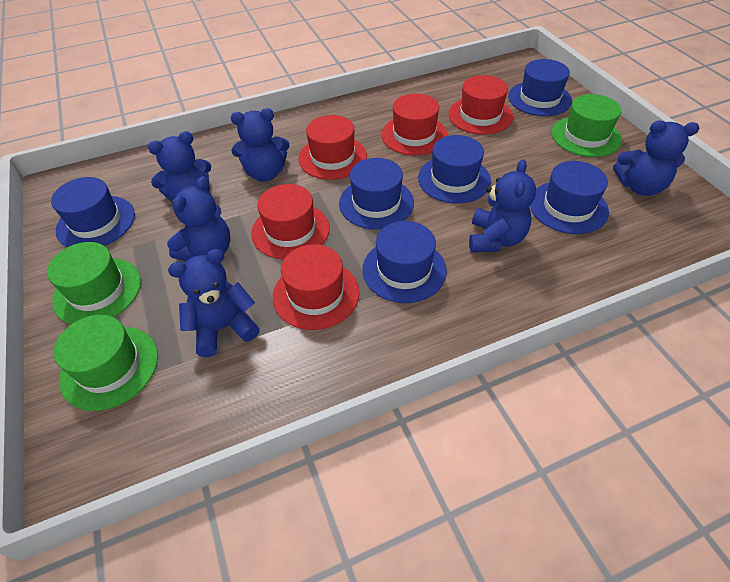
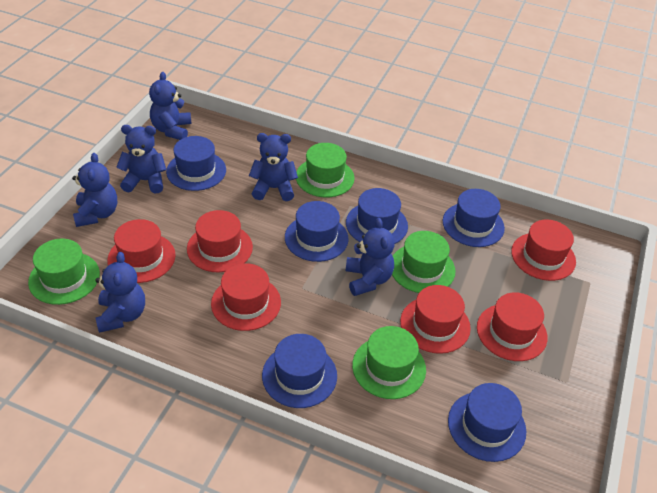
green hat: [47,242,141,324] [54,315,158,411] [552,94,622,157] = 3 -> [28,239,100,305] [296,143,355,198] [352,326,426,399] [392,231,455,293] = 4
red hat: [251,184,330,259] [273,244,359,330] [298,115,367,180] [381,94,448,155] [448,75,513,135] = 5 -> [107,219,176,283] [187,210,253,272] [211,263,281,331] [400,285,471,354] [477,292,547,361] [511,220,576,281] = 6

